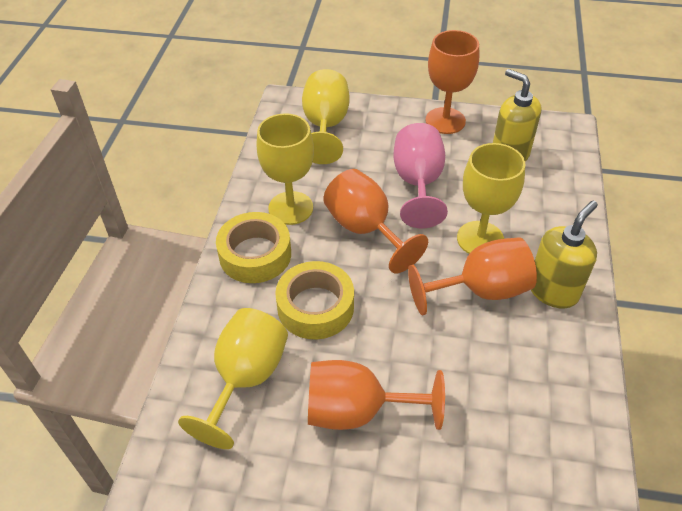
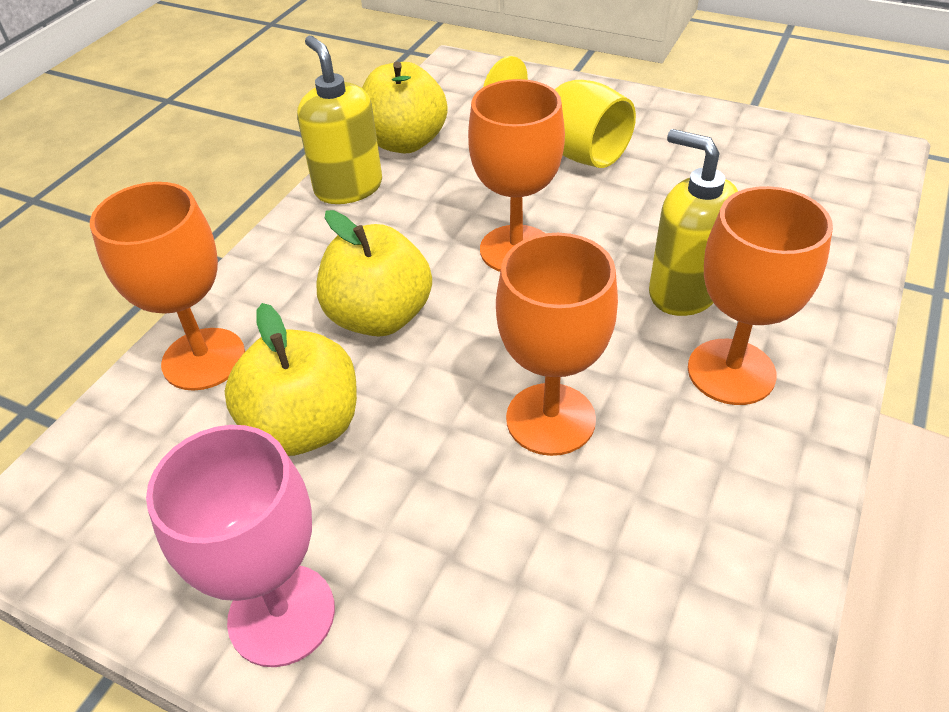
yellow apple: none = 0 -> [224,303,357,456] [317,210,432,337] [362,61,448,153] = 3
yellow goblet: [178,308,288,449] [257,113,314,225] [302,69,349,164] [457,143,525,254] = 4 -> [483,56,636,168] = 1
yellow tape: [216,212,291,283] [275,261,354,340] = 2 -> none = 0

